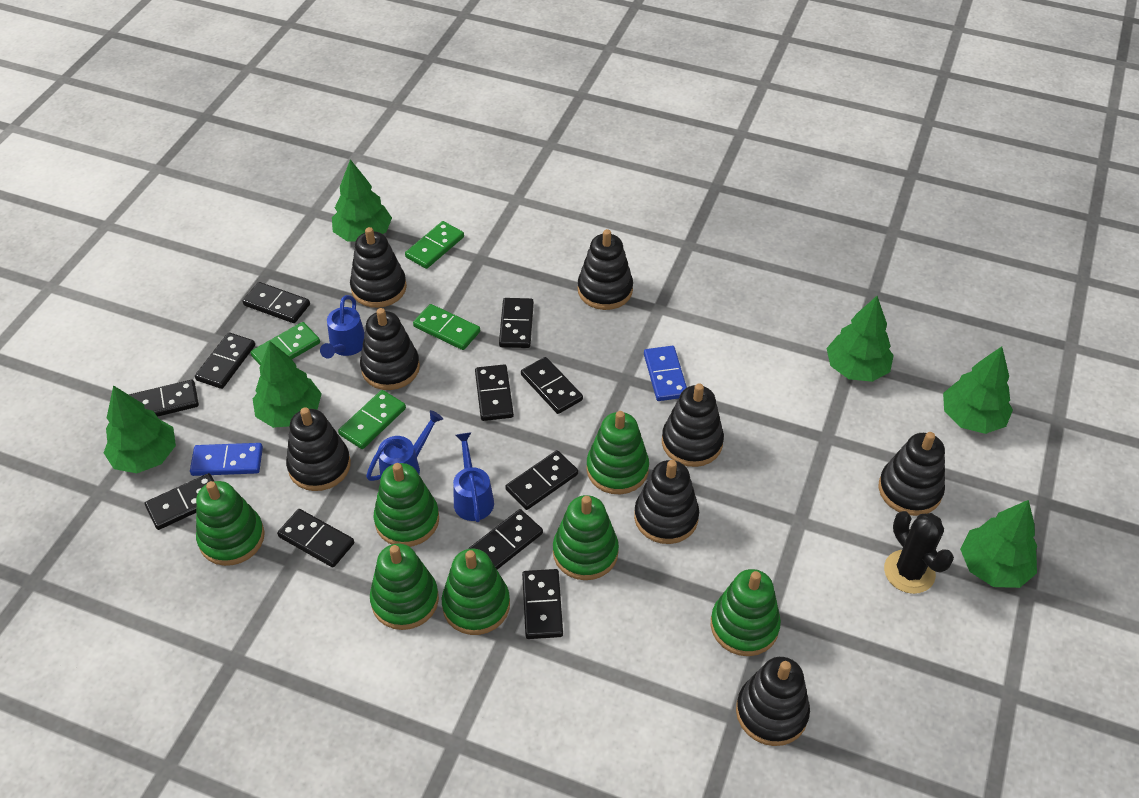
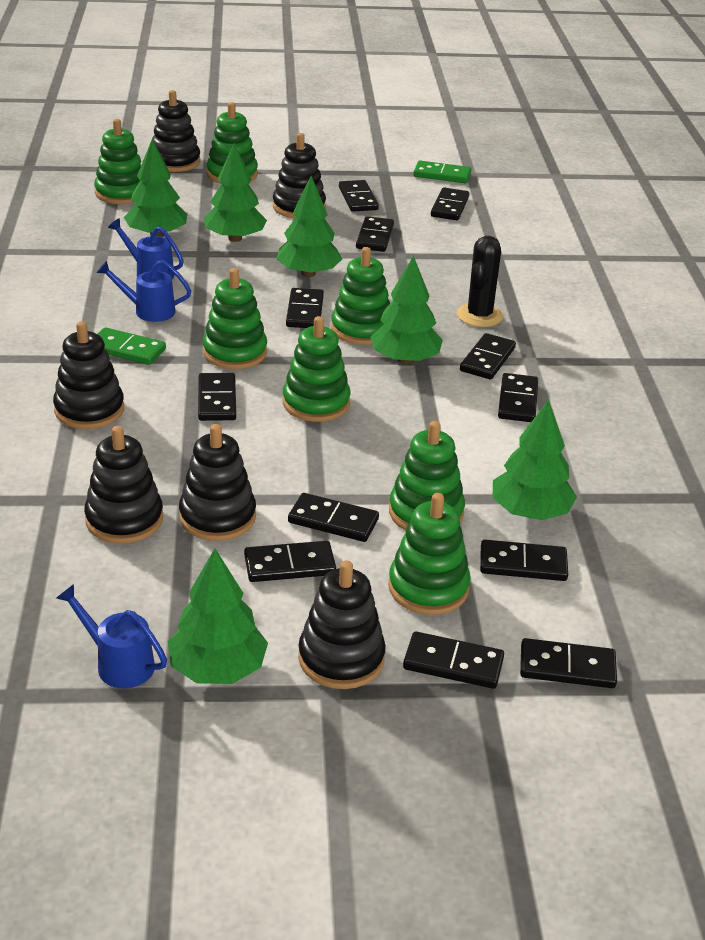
black domino: [129,380,199,417] [145,473,214,530] [195,332,255,389] [243,282,310,323] [277,509,354,567] [468,509,543,570] [475,364,514,421] [499,298,534,348] [505,450,578,510] [521,357,583,414] [522,569,563,639] = 11 -> [198,373,236,421] [244,541,336,582] [286,288,324,328] [288,493,379,542] [339,180,379,212] [356,216,394,252] [403,631,504,689] [431,188,469,220] [460,333,516,379] [480,540,568,581] [498,373,538,422] [520,638,617,688] = 12
black stacking toy: [286,407,351,491] [350,227,407,308] [360,308,420,390] [578,229,633,310] [634,460,699,544] [662,383,724,467] [736,657,810,746] [879,432,945,516] = 8 -> [53,321,124,429] [84,426,163,544] [152,90,201,172] [179,424,256,541] [273,133,326,218] [298,560,386,689] = 6
blue domino: [190,443,263,476] [644,346,687,401] = 2 -> none = 0
green domino: [250,322,320,365] [338,390,406,449] [405,221,464,269] [413,304,480,350] = 4 -> [98,327,166,365] [413,161,472,183] = 2

